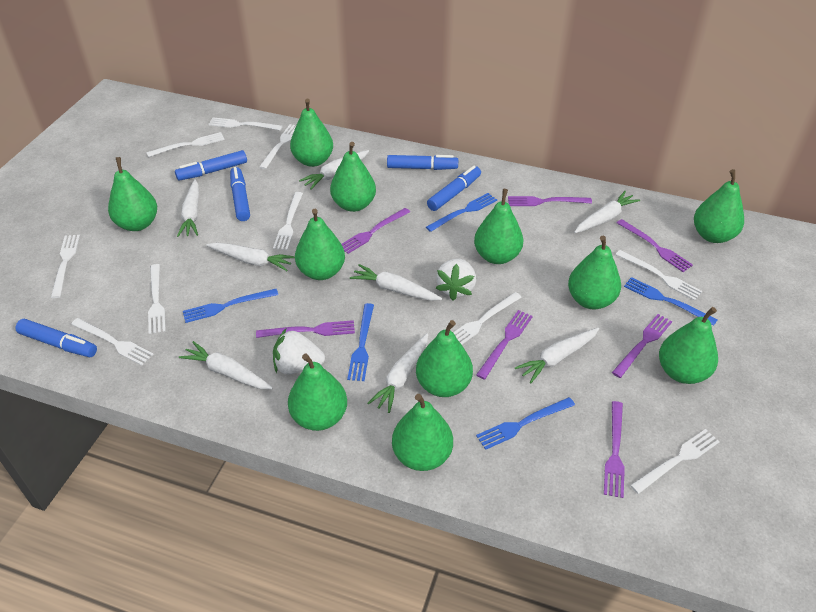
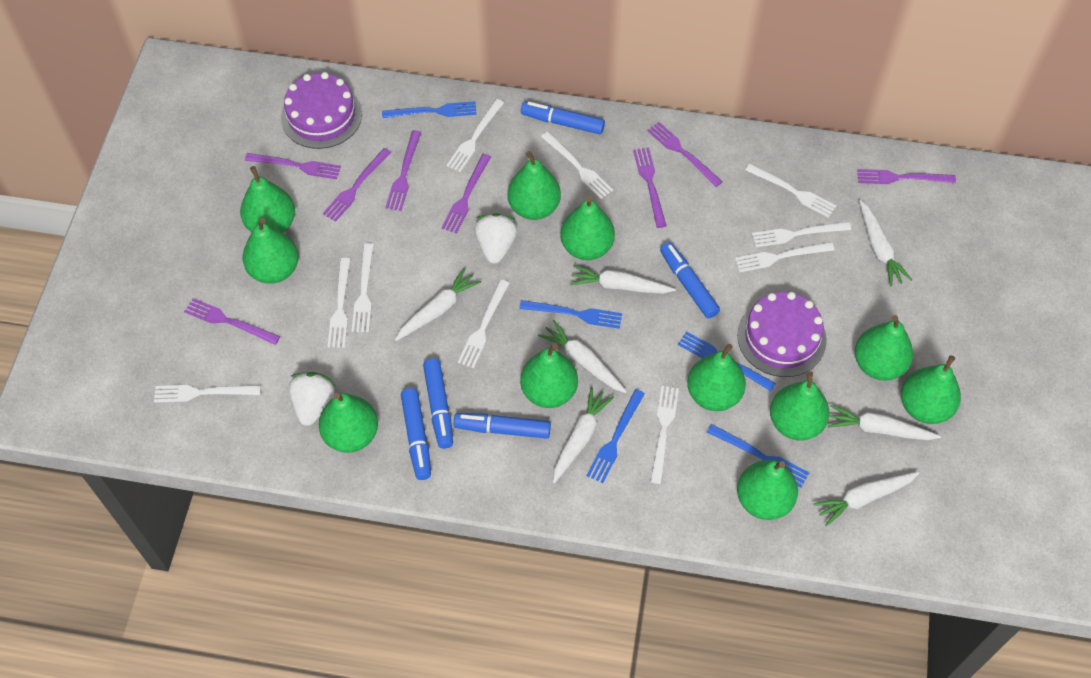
purple cake: none = 0 -> [281,72,362,149] [737,292,827,377] = 2
purple fork: [256,320,355,338] [342,208,410,254] [476,310,533,380] [508,196,592,206] [604,401,625,498] [612,314,672,378] [617,219,693,272] = 7 -> [184,298,280,345] [245,153,341,179] [323,148,391,222] [385,130,422,211] [442,154,491,234] [633,147,666,228] [647,122,723,187] [857,169,956,184] = 8
white carrot: [177,179,199,237] [179,341,273,389] [206,243,295,271] [299,150,369,190] [350,264,442,301] [367,333,428,413] [515,328,599,384] [574,191,640,233] = 8 -> [395,268,481,341] [538,320,627,393] [553,387,614,483] [570,265,676,294] [813,472,919,526] [828,405,941,440] [859,200,912,286] = 7

